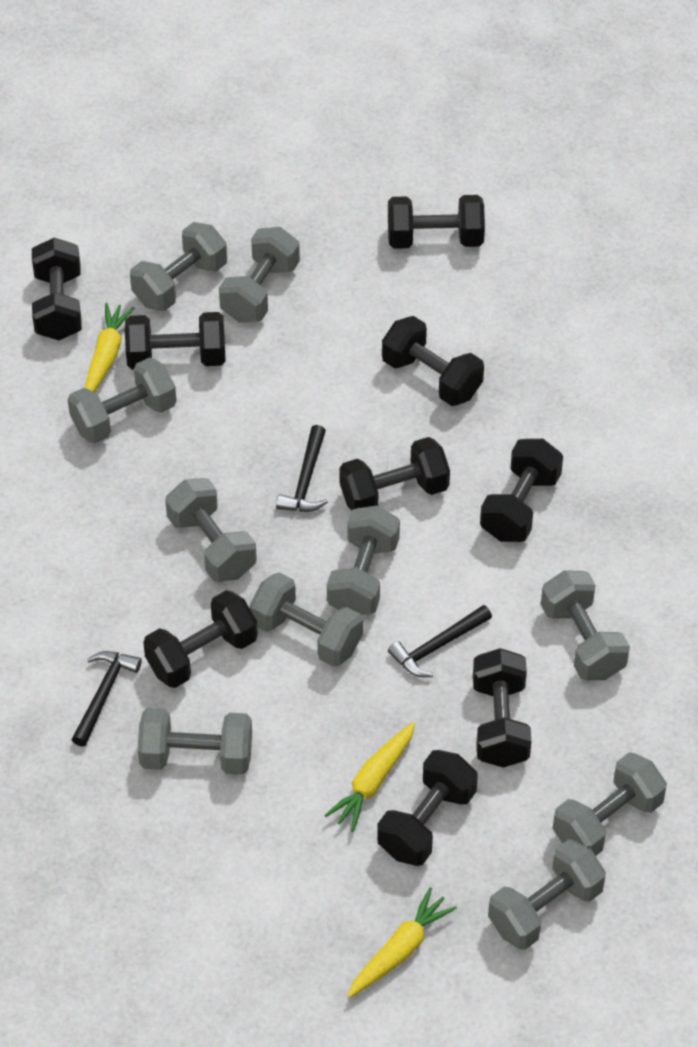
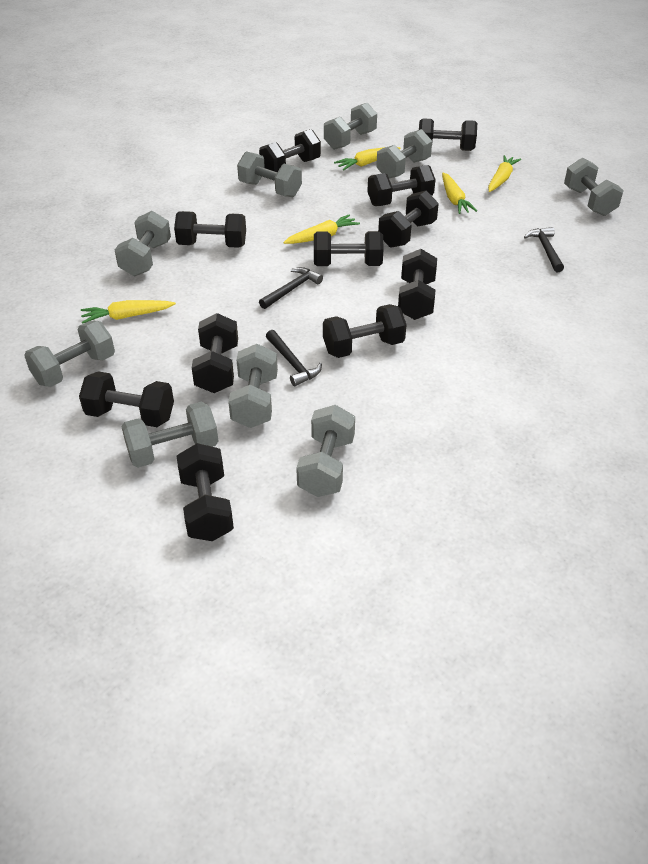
black dumbbell: [32,238,82,340] [125,312,225,370] [143,590,258,688] [340,437,450,511] [377,750,478,866] [382,316,484,406] [388,195,485,249] [473,648,532,768] [480,439,563,542] = 9 -> [79,371,174,427] [174,211,246,248] [177,443,234,541] [192,313,238,393] [259,129,321,172] [314,231,384,266] [323,304,407,358] [367,165,436,206] [378,191,439,248] [398,249,437,320] [419,118,477,151] = 11
grey dumbbell: [68,357,177,444] [130,222,227,311] [138,708,252,775] [165,478,257,582] [219,227,300,323] [250,572,363,667] [327,506,400,615] [488,839,606,950] [541,570,630,680] [553,752,667,856] = 10 -> [24,321,115,387] [115,211,171,276] [121,402,218,468] [228,344,278,428] [237,151,302,197] [296,405,355,497] [324,103,377,150] [376,129,432,178] [564,158,624,216] = 9
yellow carrot: [85,303,134,393] [324,722,415,832] [348,887,457,998] = 3 -> [81,300,176,324] [283,214,360,244] [334,147,401,171] [442,173,477,214] [488,155,521,192] = 5

